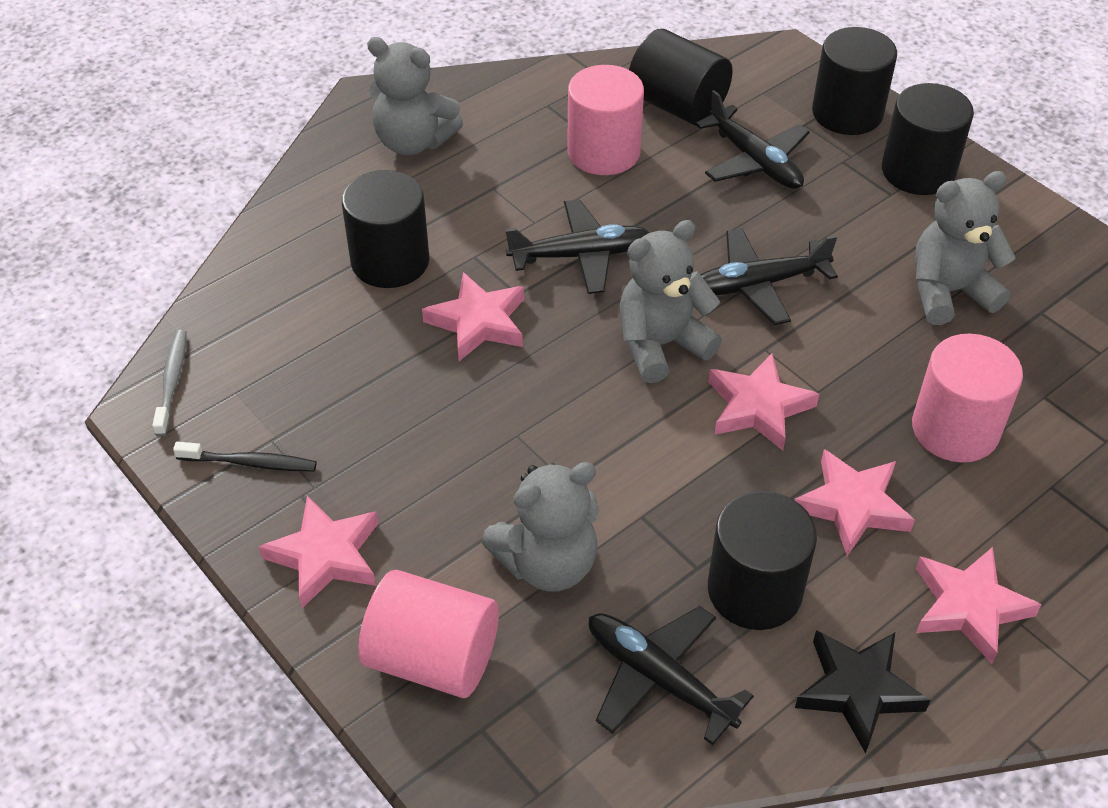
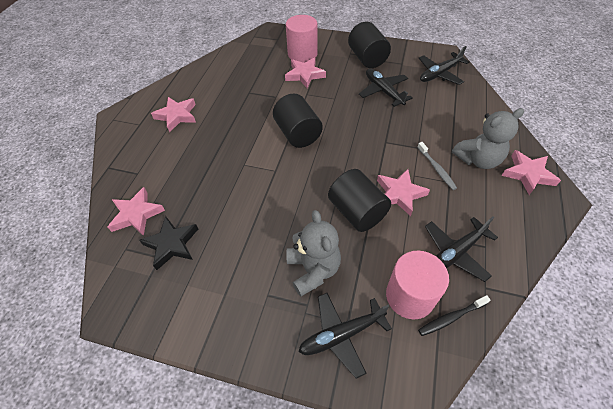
black cylinder: [342,170,429,288] [629,29,733,126] [708,491,817,630] [812,27,897,135] [882,83,974,195] = 5 -> [273,94,323,148] [328,169,391,232] [348,22,391,68] = 3
grey teddy bear: [367,37,463,155] [482,462,599,592] [620,220,722,383] [915,171,1016,325] = 4 -> [286,210,341,297] [452,108,524,169] = 2
pink cylinder: [358,570,499,698] [567,65,644,175] [912,334,1023,463] = 3 -> [286,15,318,63] [386,251,449,319] = 2

